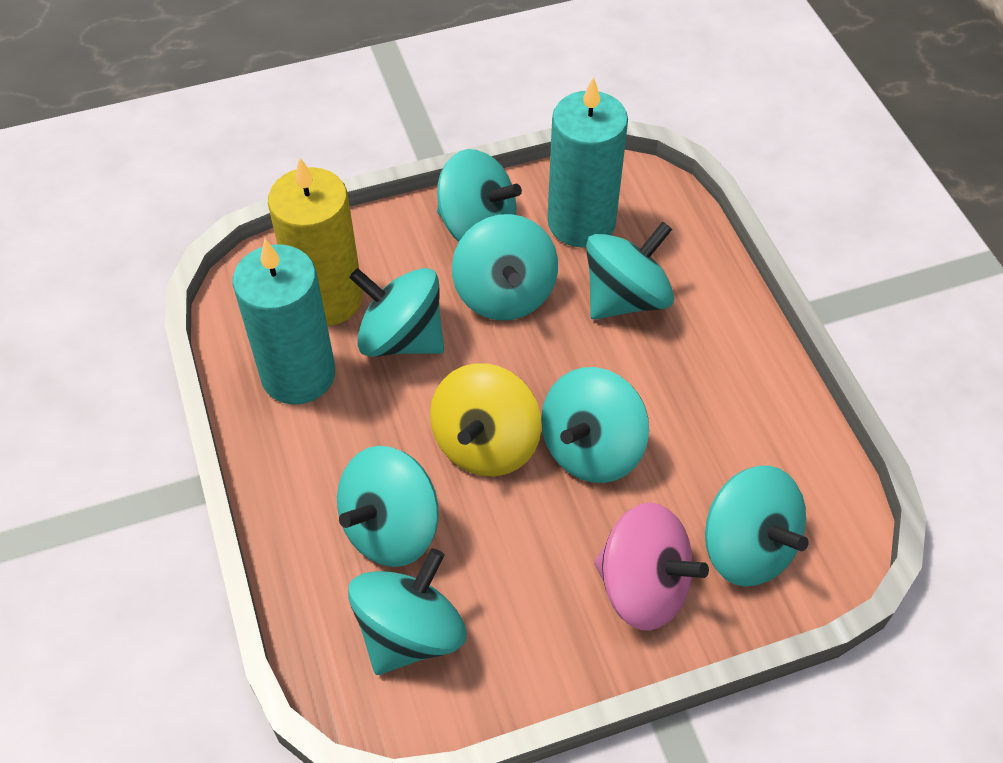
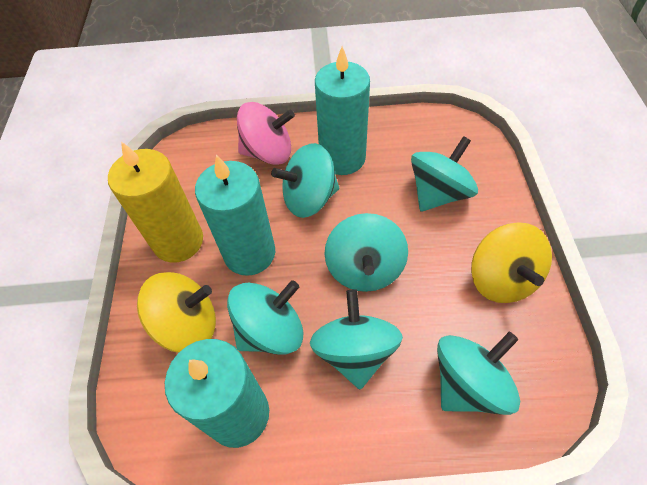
turquoise candle: [232,239,335,405] [547,77,628,248] = 2 -> [165,339,269,448] [195,155,275,276] [315,46,370,175] = 3
turquoise spinning top: [337,446,439,567] [348,548,467,675] [349,268,444,357] [437,149,522,242] [452,214,558,321] [541,367,649,483] [586,222,674,319] [705,466,809,587] = 8 -> [227,280,304,355] [271,143,339,218] [310,289,403,389] [325,213,408,292] [411,136,478,212] [437,332,520,415] = 6
yellow spinning top: [430,363,542,476] = 1 -> [137,272,216,353] [471,222,552,303] = 2

